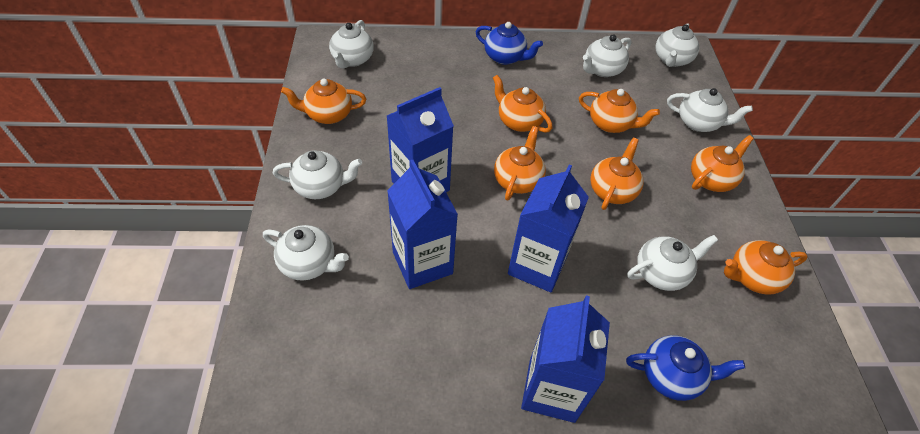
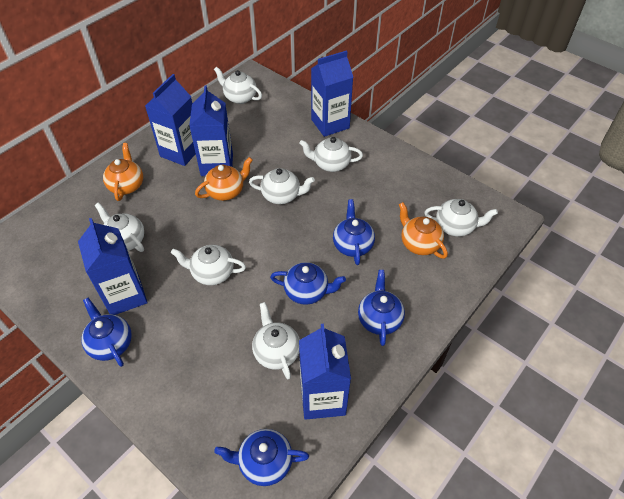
blue carton: [387,87,454,192] [387,160,458,289] [508,165,589,292] [521,295,610,423] = 4 -> [78,218,148,315] [145,74,196,166] [189,86,233,176] [299,324,351,420] [311,50,353,137] = 5
blue teapot: [476,22,543,65] [626,335,745,401] = 2 -> [81,298,132,367] [214,429,309,486] [270,262,346,305] [333,199,375,265] [358,270,405,346] = 5
orange teapot: [281,79,366,124] [493,75,552,133] [494,126,546,201] [579,89,660,133] [591,138,644,210] [691,135,754,192] [724,240,808,295] = 7 -> [103,143,143,201] [195,157,253,201] [399,202,448,259] = 3

